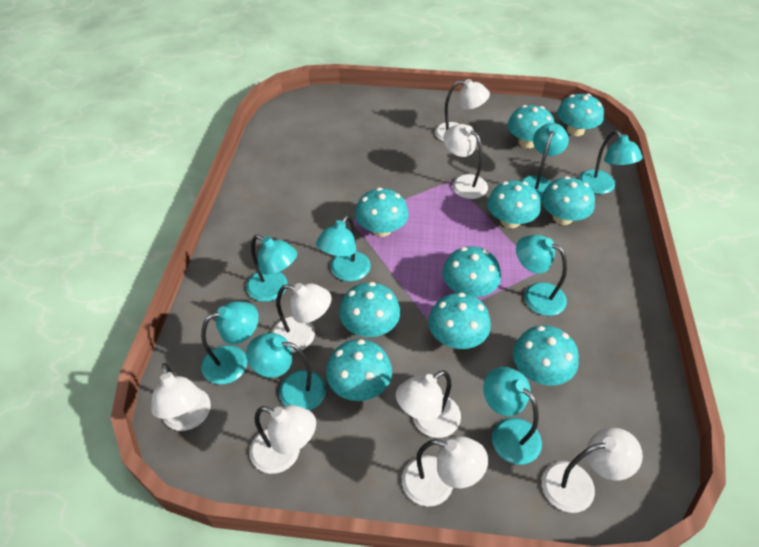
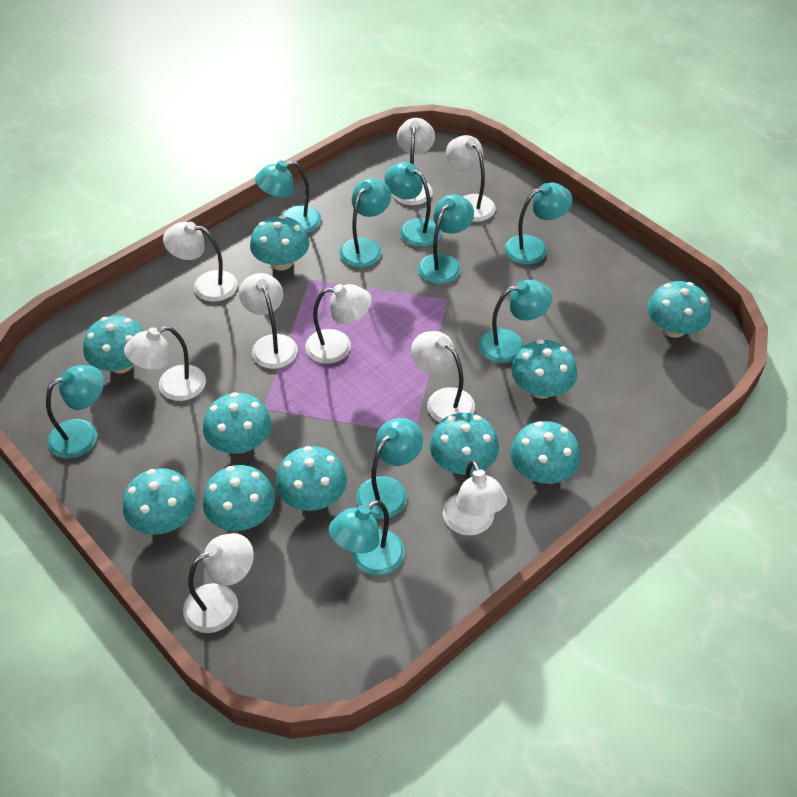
turquoise lamp: [201,301,259,384] [246,235,297,302] [246,333,326,411] [316,215,371,281] [483,367,542,465] [516,235,567,316] [521,123,569,200] [579,130,643,194] = 8 -> [46,365,104,459] [255,160,322,233] [329,500,405,575] [339,178,391,268] [356,418,423,519] [384,162,442,247] [418,194,474,284] [479,280,552,363] [504,183,572,265] = 9
white lamp: [151,363,211,431] [250,405,316,474] [272,283,331,353] [396,370,461,438] [402,436,488,506] [435,79,490,142] [443,124,488,199] [542,427,643,513] = 8 -> [124,326,206,401] [163,222,238,302] [183,533,254,633] [239,273,298,369] [305,284,372,364] [393,118,435,205] [411,331,475,422] [443,460,507,536] [446,135,496,222] = 9

